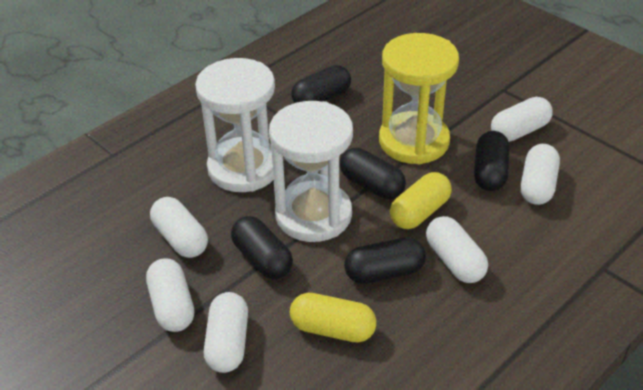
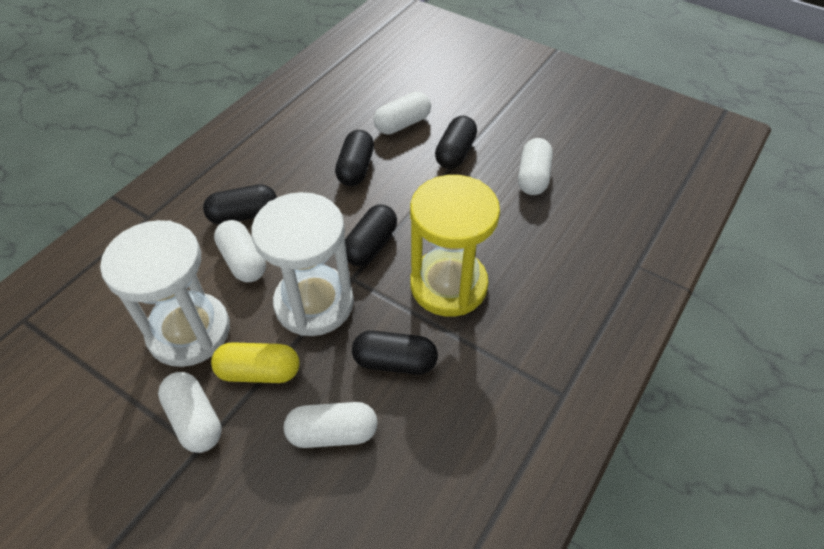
white capsule: [146,258,194,332] [150,197,208,258] [204,292,248,373] [426,216,488,283] [491,97,553,142] [520,144,560,205] = 6 -> [158,372,222,453] [214,220,266,282] [284,402,378,448] [374,92,431,135] [518,138,553,195] = 5
yellow capsule: [290,293,377,343] [390,172,452,229] = 2 -> [211,342,299,383] = 1

